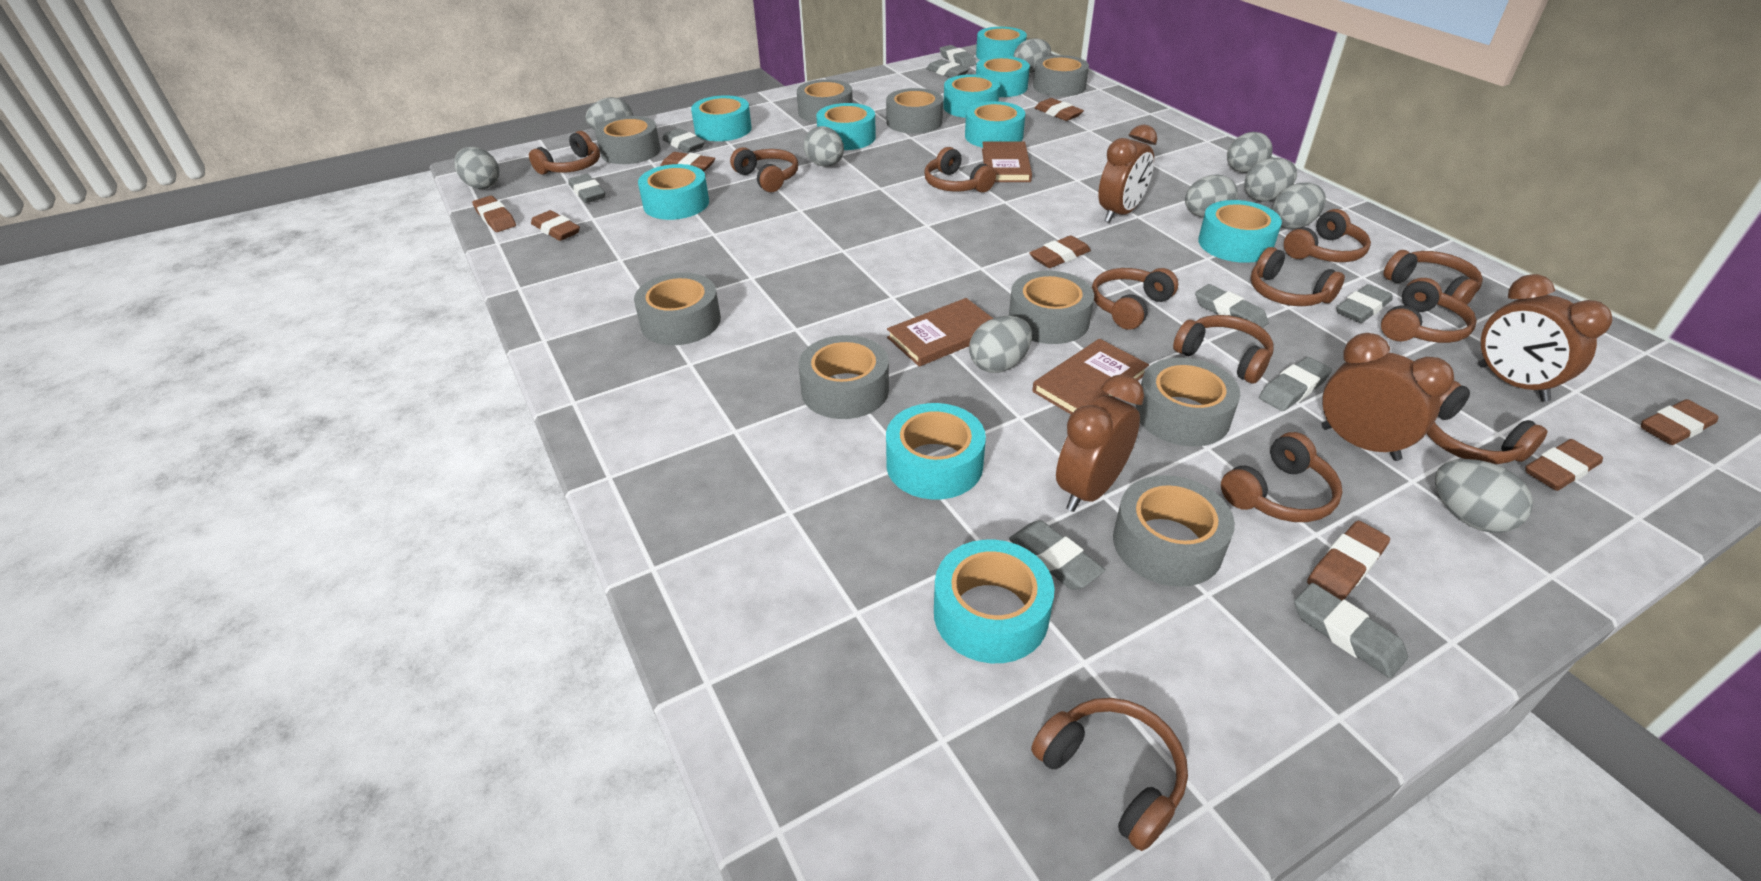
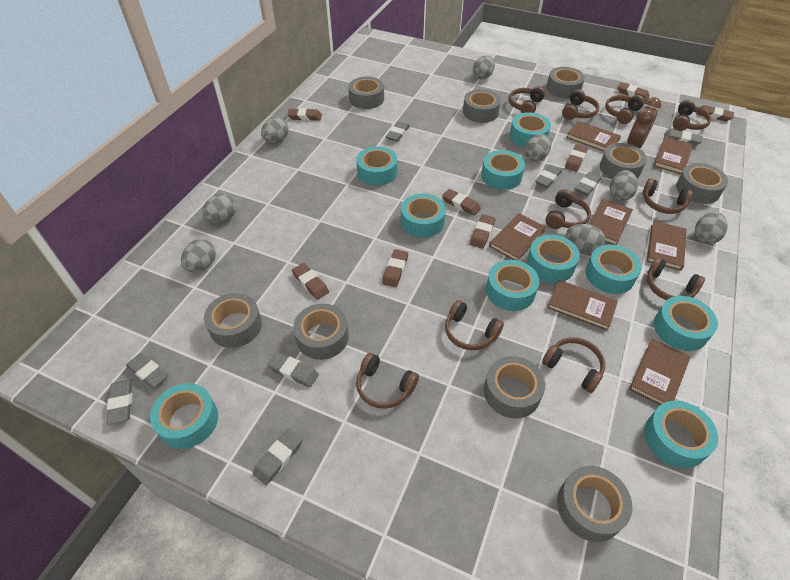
brown book: [887,298,994,367] [982,141,1032,182] [1032,339,1149,414] = 3 -> [489,213,546,261] [547,280,618,331] [566,121,621,151] [589,199,633,245] [629,339,690,405] [647,221,687,271] [654,137,693,174] = 7
brown clock: [1056,374,1144,512] [1098,124,1157,223] [1322,333,1454,461] [1478,274,1613,402] = 4 -> [627,97,661,148] = 1
brown headphones: [529,131,600,175] [730,147,798,192] [924,147,996,192] [1031,698,1188,851] [1092,268,1178,330] [1173,315,1274,384] [1221,432,1343,522] [1251,247,1345,306] [1284,209,1371,262] [1381,278,1477,343] [1383,250,1483,305] [1426,381,1548,464] = 12 -> [356,353,419,409] [445,300,504,350] [508,86,545,113] [542,337,605,393] [545,189,591,229] [562,89,599,120] [605,95,645,124] [642,178,693,214] [647,257,705,300] [672,100,711,131] = 10
grey egg: [454,147,499,189] [586,97,633,130] [803,126,844,167] [969,316,1032,373] [1013,38,1051,73] [1185,175,1238,218] [1227,132,1273,173] [1245,158,1297,202] [1272,183,1326,229] [1435,459,1533,533] = 10 -> [181,239,216,272] [202,193,237,223] [261,117,289,143] [473,55,495,80] [525,134,551,162] [566,224,605,254] [610,170,638,201] [695,212,728,244] = 8
grey eraser: [568,174,605,203] [662,128,705,153] [926,59,969,78] [939,45,976,67] [1009,520,1105,590] [1195,284,1269,328] [1259,357,1332,411] [1294,583,1408,678] [1336,284,1392,323] = 9 -> [107,379,132,425] [126,353,168,388] [253,428,303,485] [267,352,319,388] [386,121,410,142] [535,165,562,188] [575,172,602,195] [664,129,702,146] = 8

